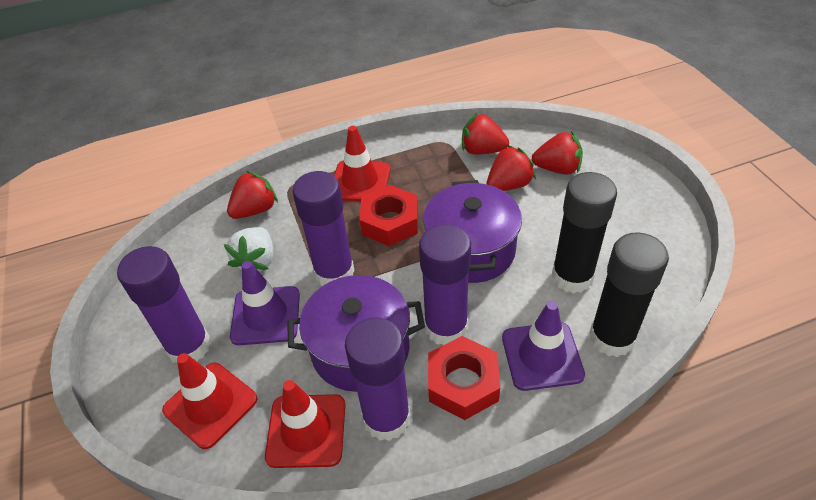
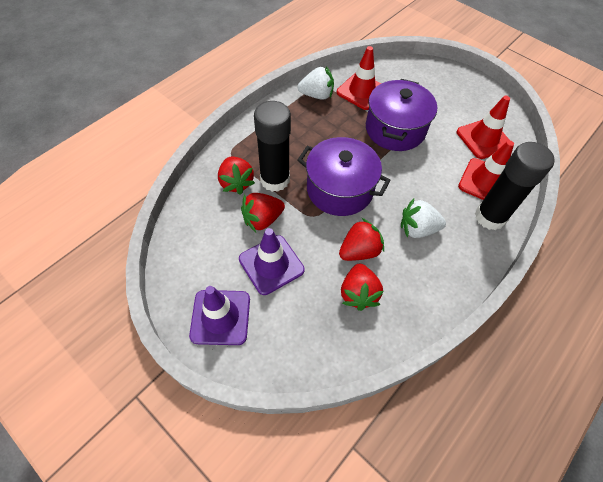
purple glue stick: [117,246,211,363] [292,171,355,286] [345,317,410,441] [419,224,471,345] = 4 -> none = 0
red nut: [359,185,418,246] [428,336,500,420] = 2 -> none = 0
white strawberry: [224,227,273,272] = 1 -> [297,66,334,100] [401,198,446,238] = 2

